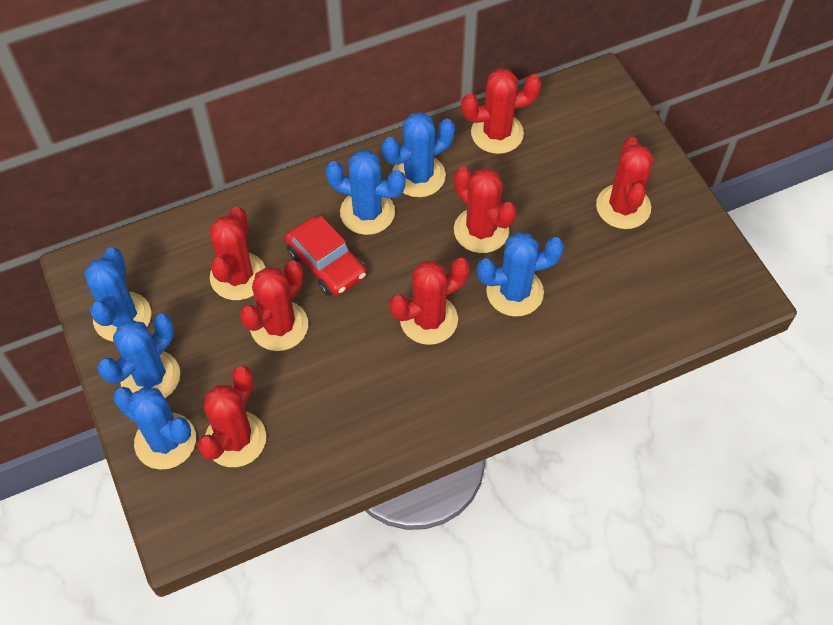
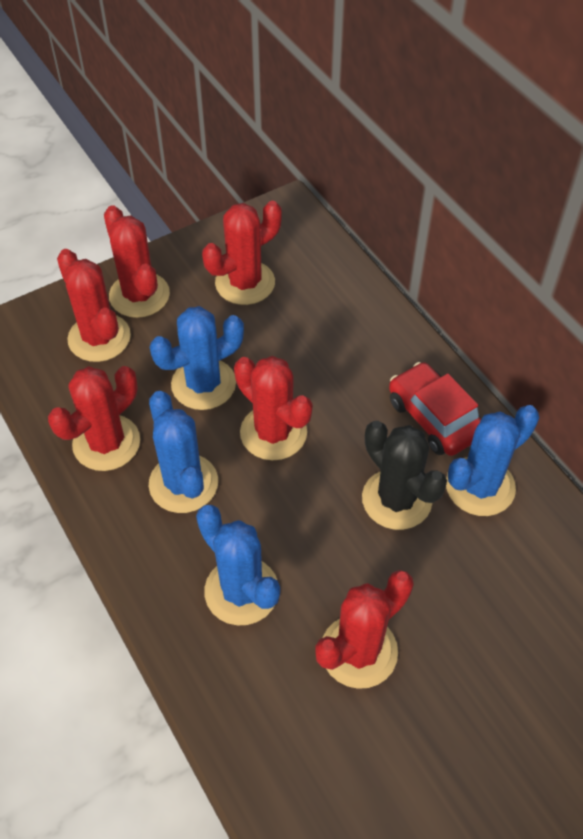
black cactus: none = 0 -> [362,421,447,530] = 1
blue cactus: [84,248,151,342] [97,314,180,398] [113,387,196,470] [325,150,406,235] [382,112,455,197] [477,232,564,317] = 6 -> [149,391,218,513] [150,306,244,410] [196,505,280,626] [446,405,539,516] = 4
red cactus: [197,365,266,467] [209,207,266,300] [240,261,308,351] [389,258,470,345] [454,166,517,253] [461,68,542,154] [596,137,654,229] = 7 -> [48,366,140,471] [57,249,131,362] [104,205,170,318] [202,201,282,305] [234,356,313,460] [315,570,414,689] = 6

